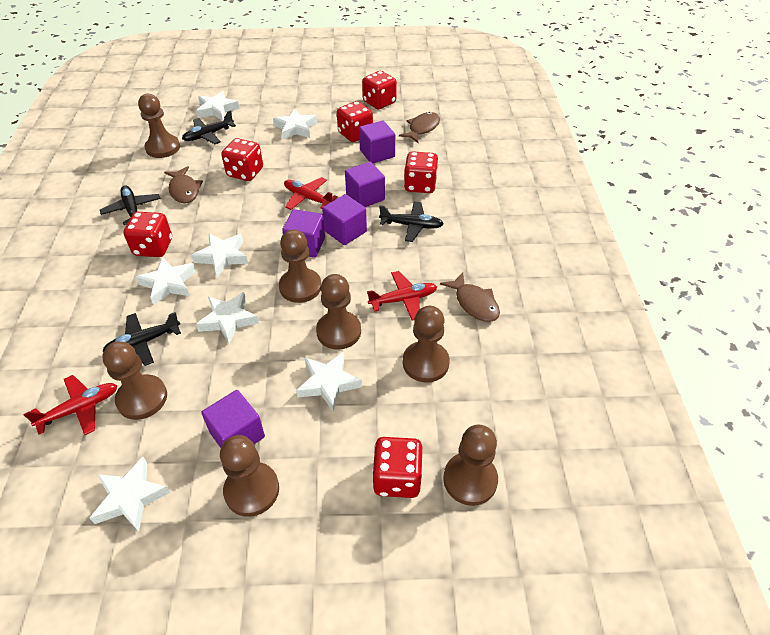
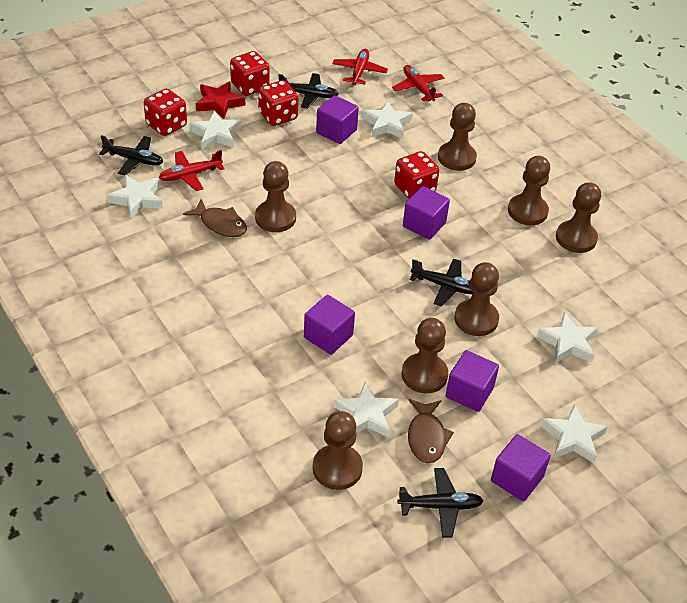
brown fish: [164,166,203,203] [399,112,440,143] [440,272,500,322] = 3 -> [183,199,247,237] [408,399,454,463] = 2
red dice: [123,212,172,257] [221,138,263,181] [337,101,373,142] [362,71,397,110] [372,437,423,498] [404,151,438,193] = 6 -> [144,89,187,136] [230,51,270,96] [258,80,298,126] [394,151,439,199] = 4
red star: none = 0 -> [196,81,245,119] = 1
white star: [90,457,170,532] [136,257,196,305] [192,234,248,277] [196,91,240,121] [196,292,259,344] [273,108,317,140] [296,352,362,412] = 7 -> [107,175,163,219] [190,110,241,149] [334,381,399,437] [362,101,413,139] [537,312,598,363] [541,404,608,463] = 6

